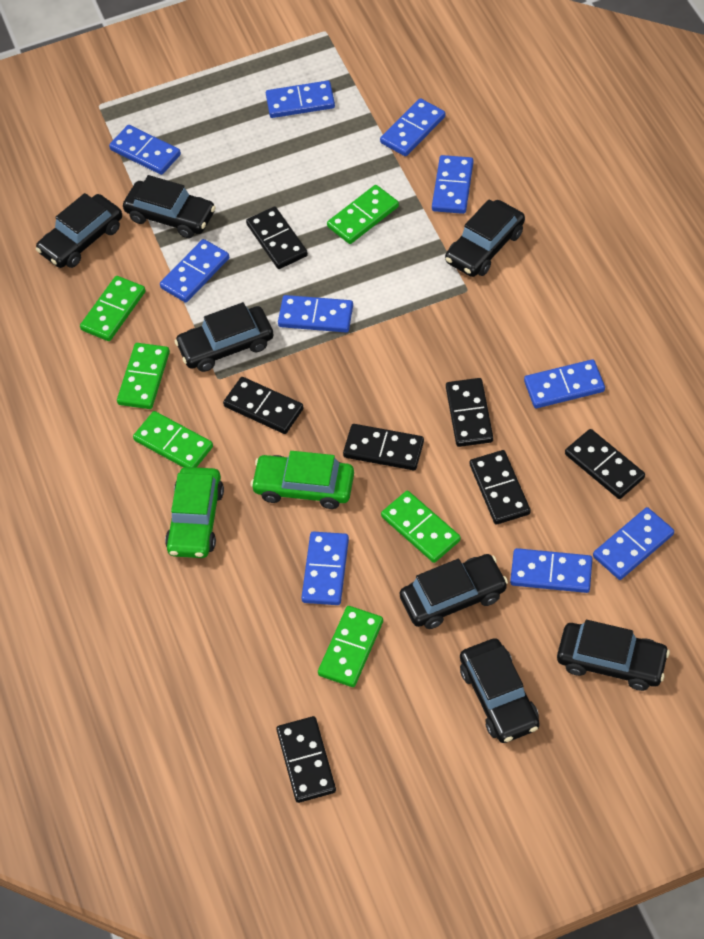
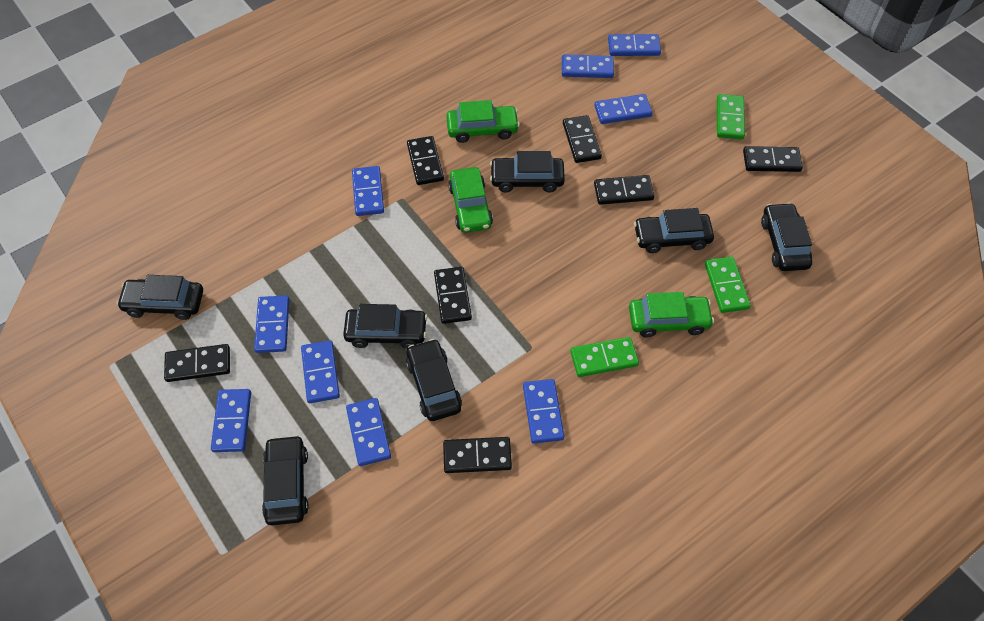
blue domino: [109,125,181,175] [160,239,229,303] [266,80,335,118] [278,295,353,332] [301,531,349,605] [380,98,445,156] [432,155,473,214] [510,548,593,593] [524,359,605,408] [593,507,674,580] = 10 -> [211,389,251,452] [254,295,289,353] [301,340,340,403] [346,398,391,466] [352,166,384,216] [523,379,564,444] [562,54,614,78] [594,94,652,124] [608,34,661,56] = 9
green car: [165,467,224,558] [251,451,354,509] = 2 -> [446,100,520,143] [448,167,493,233] [629,292,714,337] = 3
green domino: [80,276,146,341] [117,343,170,409] [133,411,213,468] [318,606,383,687] [327,185,399,244] [381,491,461,563] = 6 -> [570,337,639,377] [705,256,750,313] [717,94,745,139] = 3

